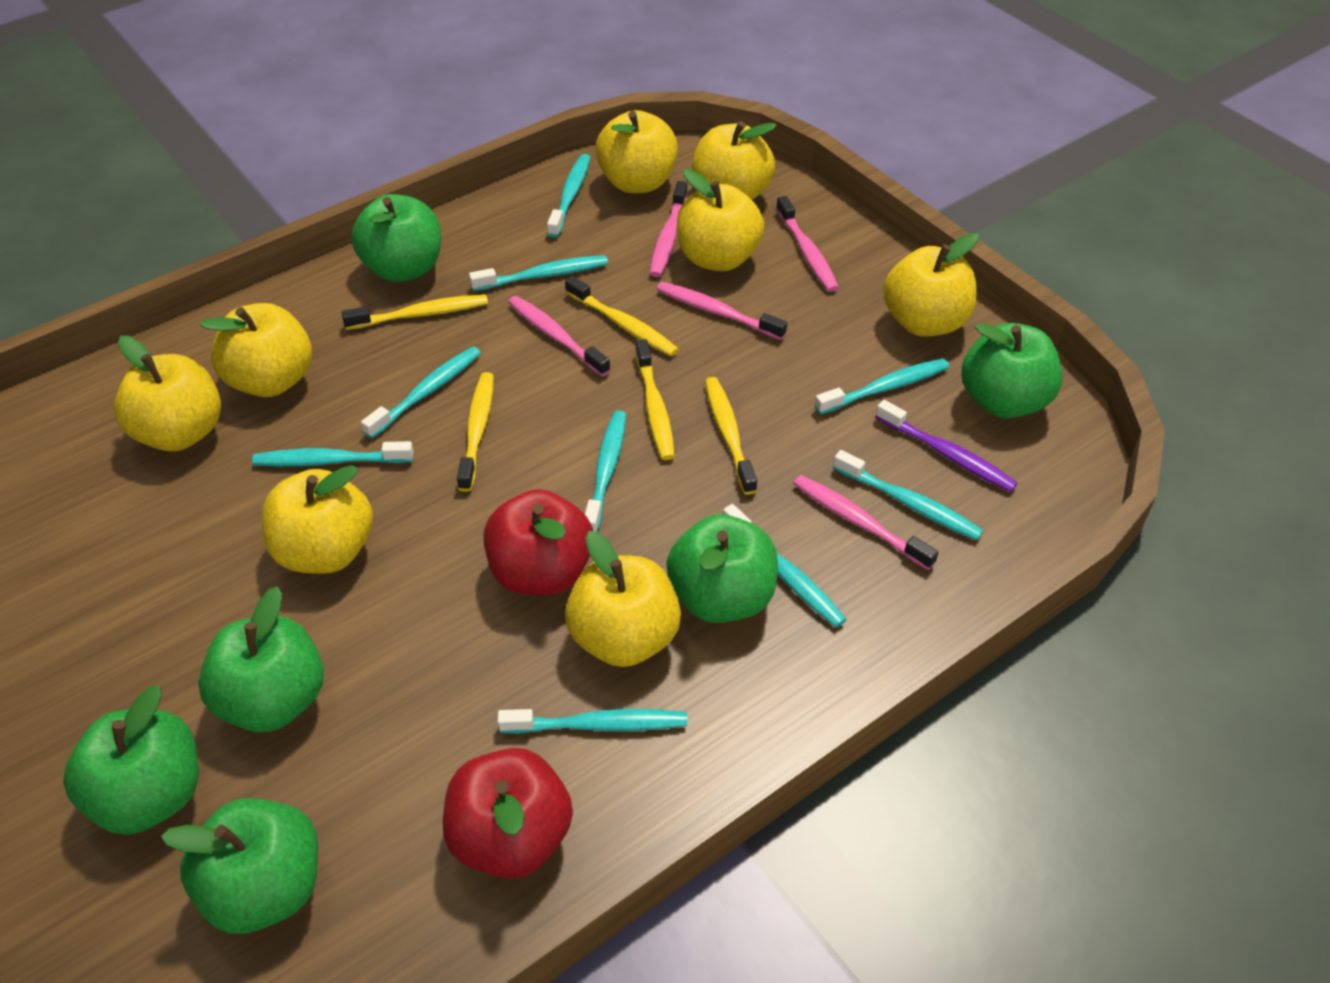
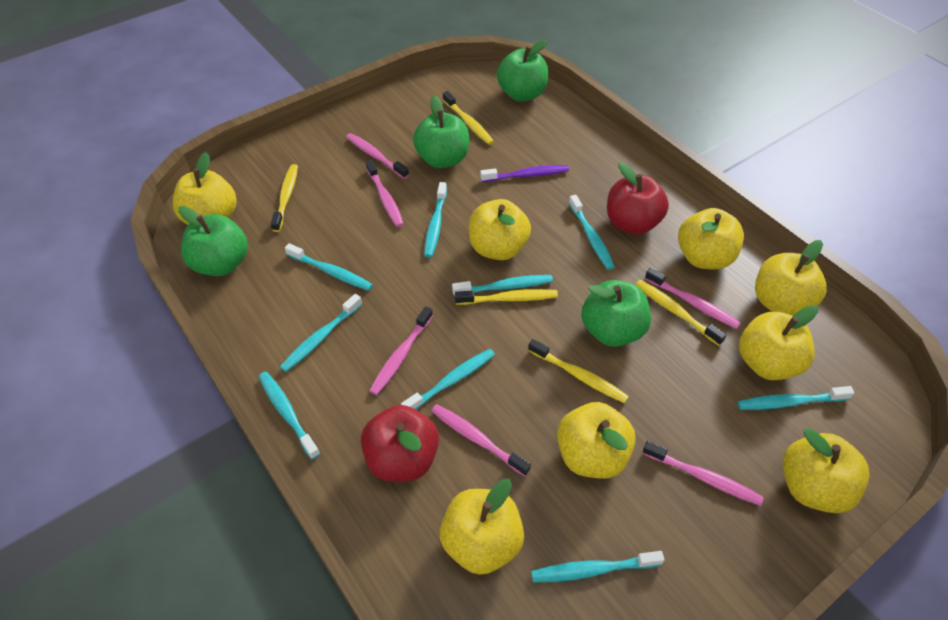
green apple: [63,685,199,835] [161,798,318,934] [198,586,324,733] [351,194,441,282] [666,514,778,623] [961,323,1063,419] = 6 -> [178,206,248,276] [413,96,469,168] [497,40,548,102] [581,280,651,347] = 4
pink toothbrush: [508,296,611,376] [650,181,688,277] [656,282,787,340] [776,196,839,292] [793,475,938,570] = 5 -> [346,133,409,179] [366,160,404,227] [369,306,433,395] [431,404,531,476] [642,441,764,506] [645,268,741,329] = 6

